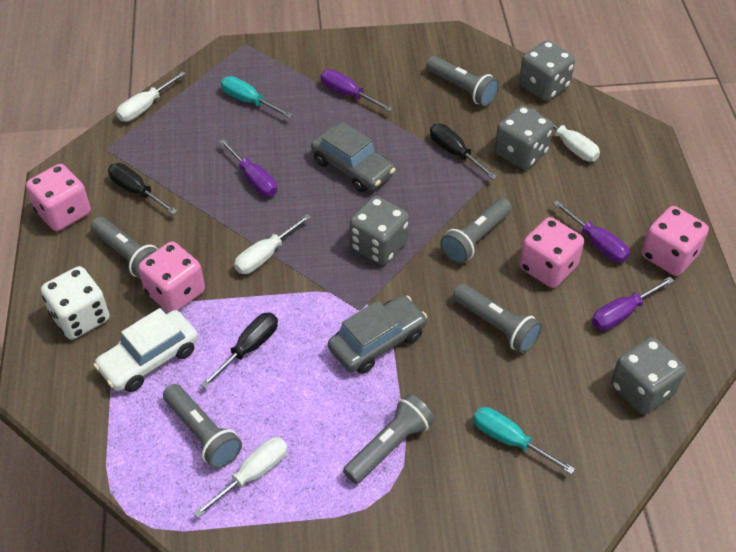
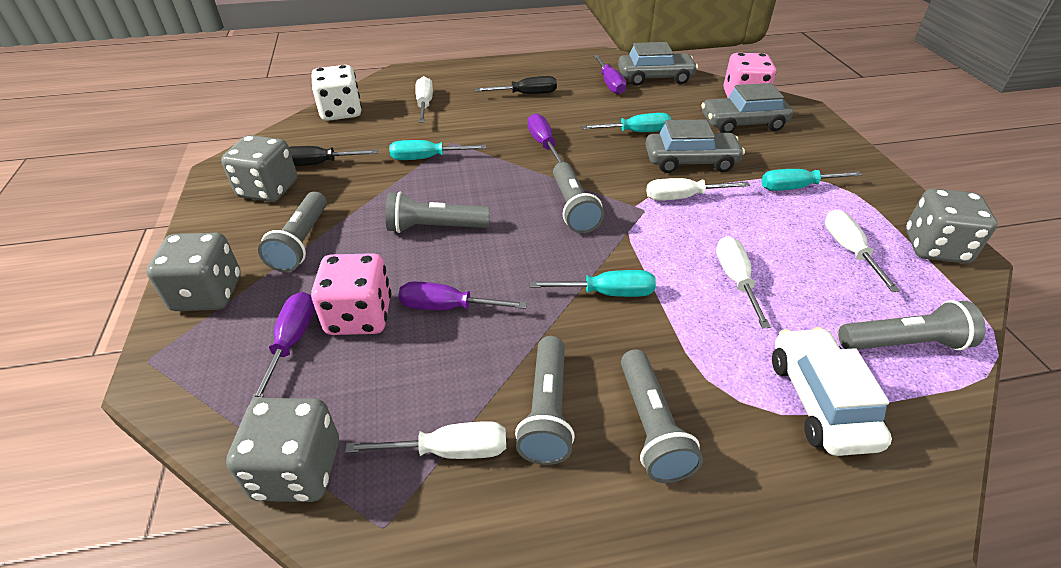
black screwdriver: [108,163,178,215] [200,313,278,389] [430,124,497,179] = 3 -> [289,146,378,166] [475,76,557,94] = 2
grey car: [311,122,395,192] [328,295,427,374] = 2 -> [618,42,698,86] [645,120,745,173] [701,83,793,133] = 3
pink dice: [26,164,91,231] [138,242,205,313] [519,217,584,288] [642,206,709,276] = 4 -> [311,253,391,335] [723,53,776,98] = 2
turquoise screwdriver: [221,76,293,118] [473,407,575,475] = 2 -> [389,140,486,160] [530,270,656,297] [581,113,671,132] [761,169,862,191] = 4
white screwdriver: [116,71,186,122] [193,437,288,518] [234,214,311,274] [531,108,600,161] = 4 -> [345,421,506,459] [415,76,433,123] [646,178,750,201] [716,236,771,328] [825,210,900,292] = 5

